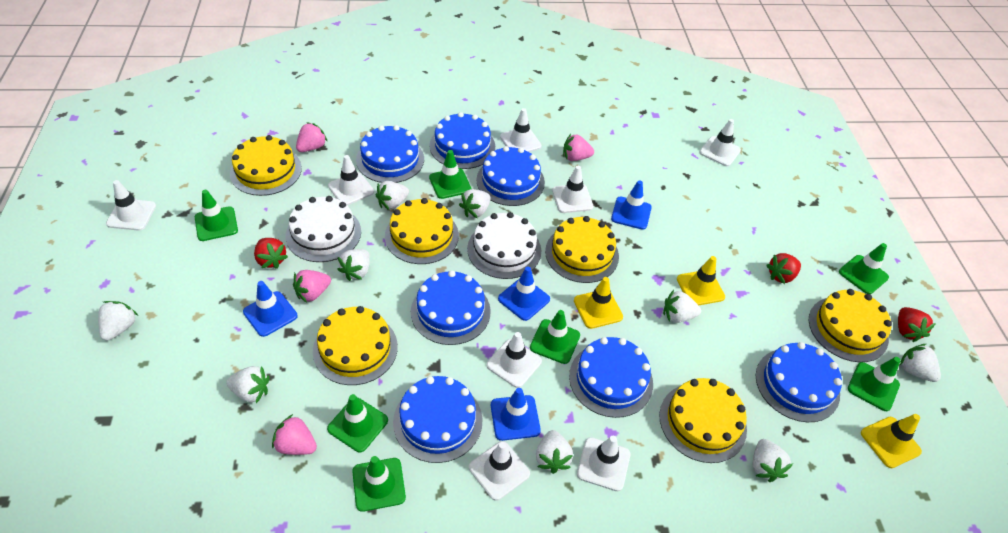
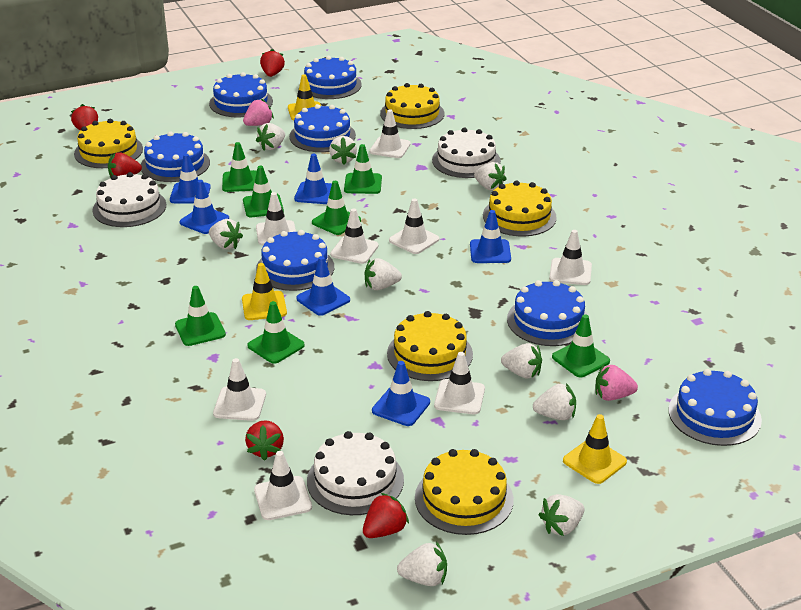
blue traffic cone: [243,281,298,337] [491,388,541,441] [498,267,550,321] [611,180,652,230] = 4 -> [170,154,211,204] [179,180,229,234] [294,153,332,204] [296,256,350,316] [372,361,430,426] [470,210,511,263] = 6
pink strawberry: [272,414,317,455] [293,270,331,303] [296,122,328,152] [563,134,594,161] = 4 -> [243,99,274,126] [595,365,638,401] = 2
red strawberry: [254,238,288,269] [766,253,801,284] [898,307,936,342] = 3 -> [71,104,98,131] [108,152,142,178] [245,420,284,461] [260,49,285,77] [363,493,409,538] = 5
white cake: [285,196,361,262] [467,212,541,279] = 2 -> [92,172,166,227] [307,431,404,515] [432,128,501,178] = 3
yellow cake: [230,135,302,196] [313,306,398,385] [385,198,459,264] [545,216,619,283] [659,378,747,463] [809,289,892,362] = 6 -> [74,119,143,168] [380,83,445,129] [387,311,473,381] [415,449,514,535] [483,180,557,237] = 5

